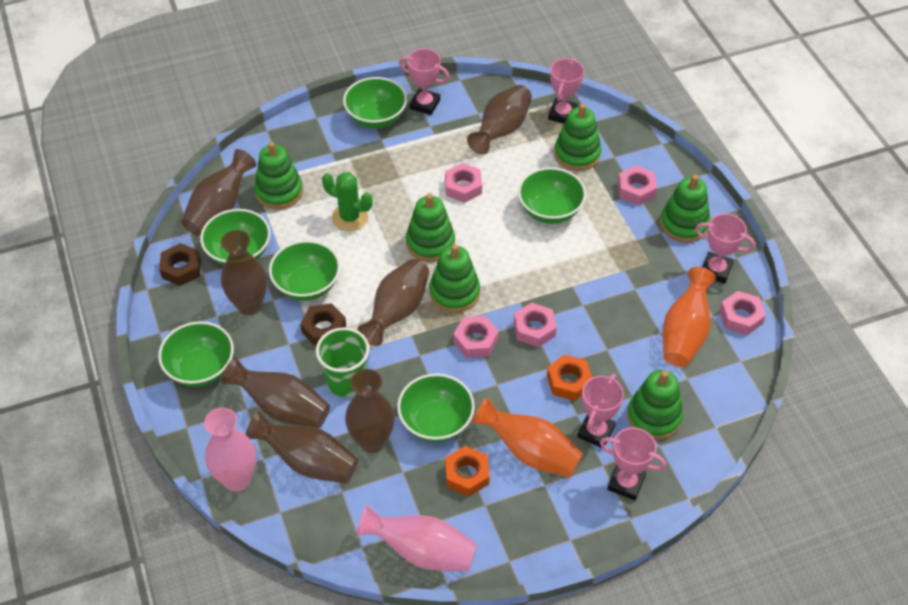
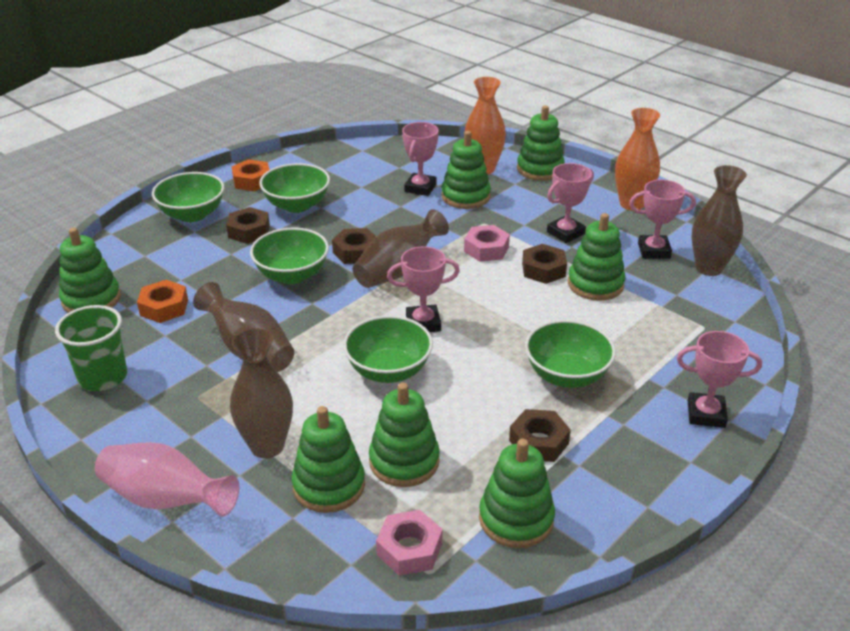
brown nut: [159,243,201,286] [300,303,346,347] = 2 -> [226,207,270,244] [332,228,376,264] [509,409,571,462] [522,244,567,284] = 4
brown vase: [181,149,256,236] [221,230,267,315] [221,357,330,428] [245,411,358,484] [345,369,395,453] [357,259,429,346] [467,85,532,154] = 7 -> [193,282,294,372] [230,328,293,458] [353,209,449,288] [692,165,747,276] = 4
green bowl: [158,321,234,387] [200,209,270,266] [269,240,340,301] [343,77,407,128] [397,374,475,442] [518,167,586,224] = 6 -> [152,172,224,222] [250,227,329,284] [259,163,330,213] [343,315,433,383] [525,320,616,388] = 5
green cactus: [322,172,373,231] = 1 -> none = 0
green stacking toy: [254,142,303,209] [406,193,455,262] [429,244,480,313] [554,104,601,171] [627,370,683,440] [660,174,710,243] = 6 -> [59,228,121,313] [292,406,365,513] [369,383,440,487] [441,131,491,209] [479,439,555,548] [517,105,565,181] [568,213,626,301] = 7
pink nut: [445,163,482,203] [453,316,499,358] [514,302,557,347] [618,165,657,205] [719,291,766,335] = 5 -> [376,510,443,576] [464,225,510,262] = 2
pink vase: [204,408,256,492] [356,505,477,572] = 2 -> [95,442,239,517] = 1

